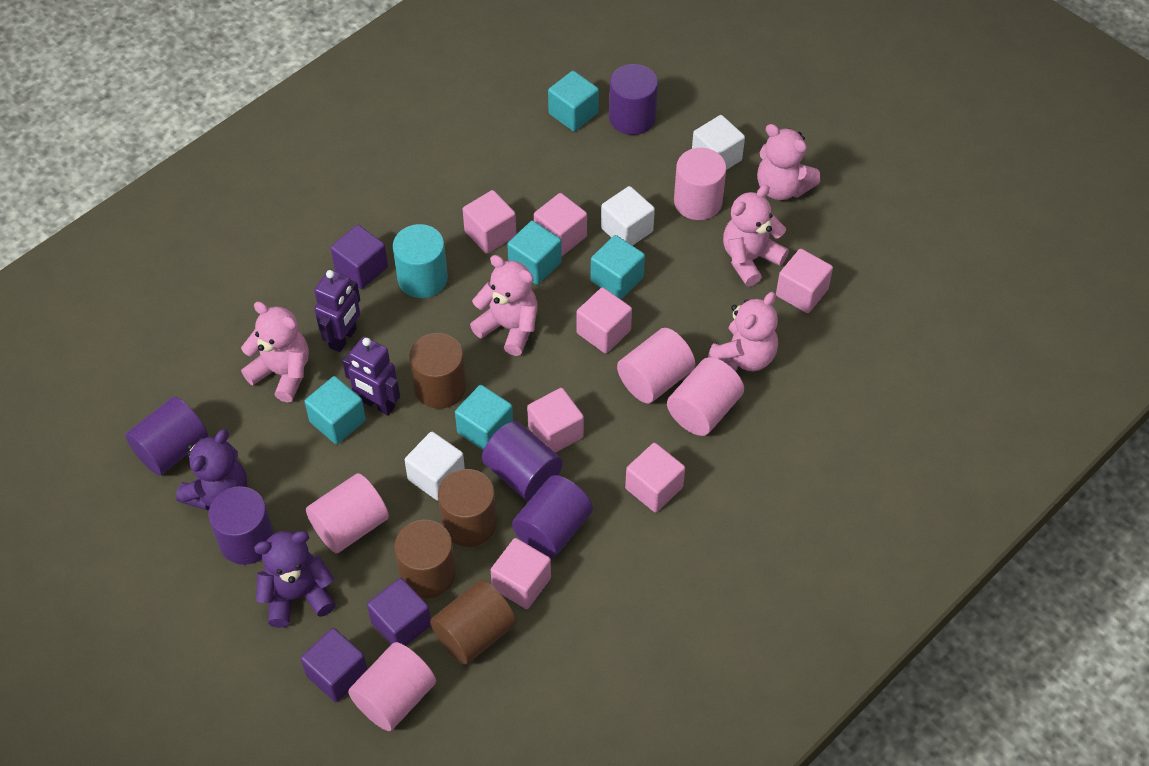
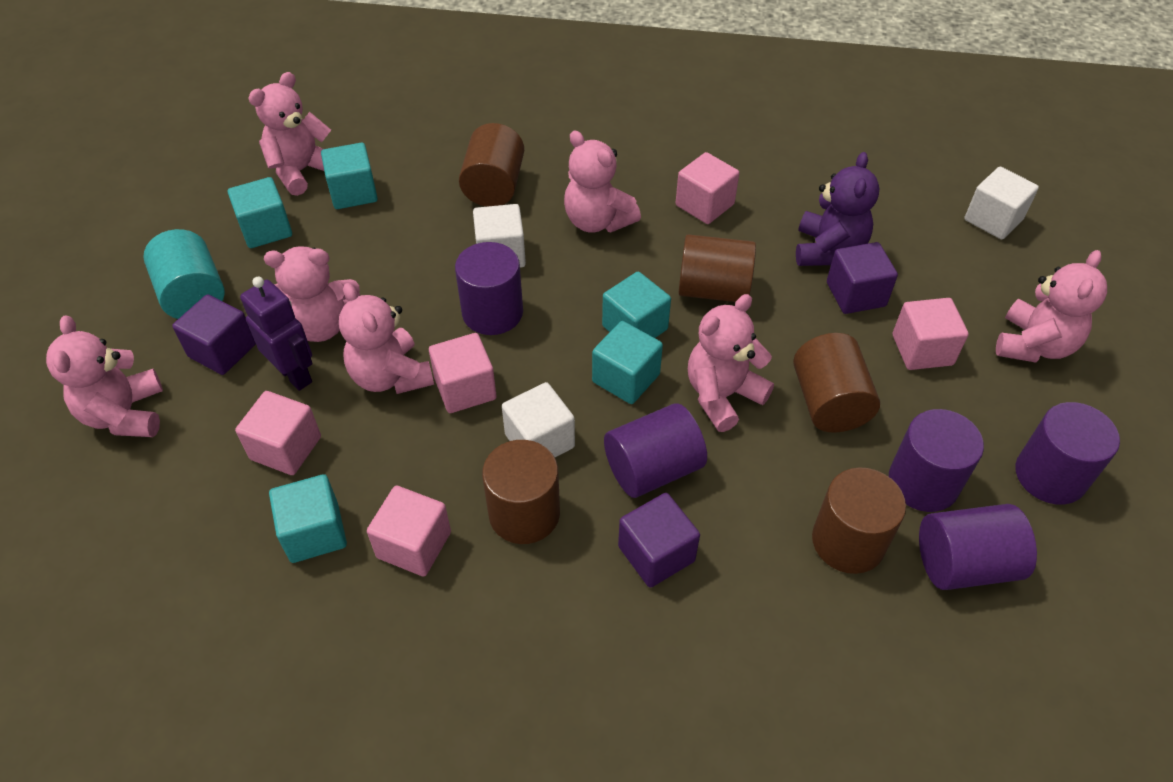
brown cylinder: [394,520,456,598] [409,333,466,409] [430,580,516,665] [438,469,497,547] = 4 -> [459,123,524,207] [482,440,560,544] [679,234,756,302] [793,333,880,433] [812,467,906,574] = 5
pink cube: [463,190,516,254] [491,538,551,609] [527,388,584,453] [534,193,587,256] [577,287,632,353] [625,443,685,513] [776,249,833,313] = 7 -> [235,391,321,475] [367,486,451,577] [429,333,496,413] [676,152,739,224] [893,298,969,370] = 5
pink cylinder: [306,473,389,553] [348,642,436,731] [617,328,695,403] [667,357,744,436] [674,148,727,220] = 5 -> none = 0
pink teddy bear: [241,302,309,402] [470,255,538,356] [708,292,778,371] [723,185,789,286] [757,124,820,200] = 5 -> [46,316,163,437] [248,72,331,196] [264,246,360,342] [339,283,434,394] [564,131,641,233] [688,294,774,432] [996,250,1107,363] = 7
purple robot: [314,270,360,352] [342,337,400,416] = 2 -> [240,277,313,391] = 1
purple teddy bear: [176,429,247,510] [254,531,336,628] = 2 -> [796,152,879,266] = 1

